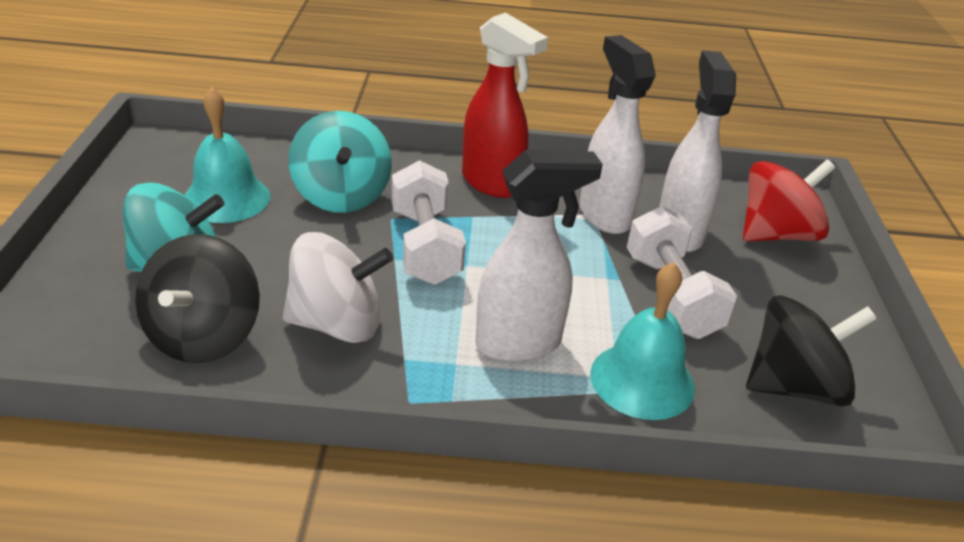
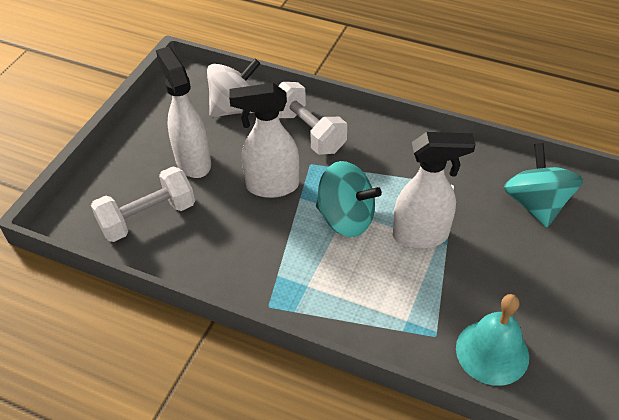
black spinning top: [135,234,260,363] [746,295,877,406] = 2 -> none = 0
red spinning top: [743,159,835,241] = 1 -> none = 0
red spray bottle: [462,12,548,198] = 1 -> none = 0
turquoise bell: [184,87,270,223] [590,262,695,420] = 2 -> [456,294,529,386] = 1

